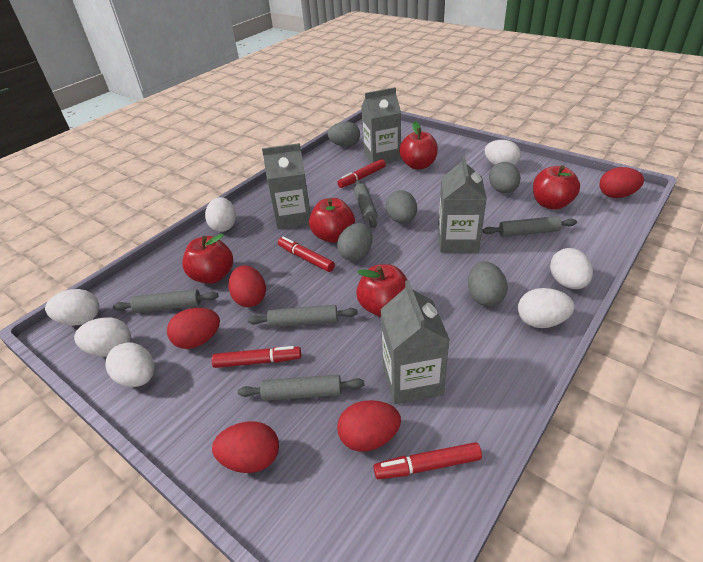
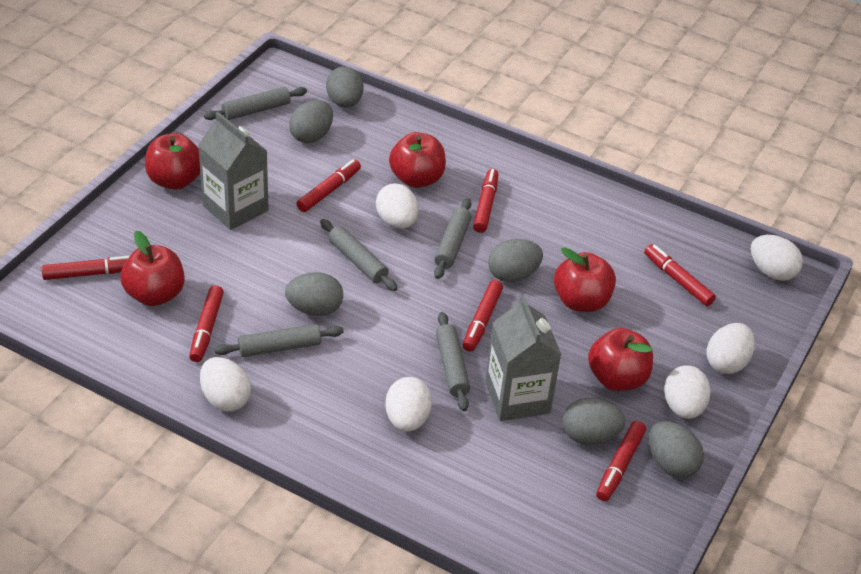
grey carton: [262,143,311,229] [361,87,401,163] [380,280,450,404] [438,155,487,253] = 4 -> [198,112,269,230] [485,295,562,421] = 2
grey egg: [328,121,360,147] [337,223,372,261] [386,190,417,223] [468,262,508,306] [489,162,520,193] = 5 -> [285,272,343,316] [289,100,333,143] [326,66,363,108] [488,239,543,282] [562,398,626,445] [649,421,704,478] = 6
red egg: [167,308,220,349] [212,421,279,473] [229,265,266,307] [337,400,401,452] [599,167,644,198] = 5 -> none = 0
red marker: [212,346,301,368] [278,236,335,272] [337,159,386,188] [374,442,482,479] = 4 -> [42,256,130,280] [189,285,224,362] [297,160,361,212] [463,280,503,352] [473,169,498,233] [596,421,646,501] [644,244,716,306] = 7
white egg: [45,289,99,326] [74,317,131,357] [105,342,155,387] [205,197,236,232] [485,140,521,165] [518,288,575,328] [550,248,593,289] = 7 -> [200,357,251,412] [376,183,419,229] [385,377,432,432] [664,366,711,419] [706,323,755,374] [751,235,803,281] = 6

